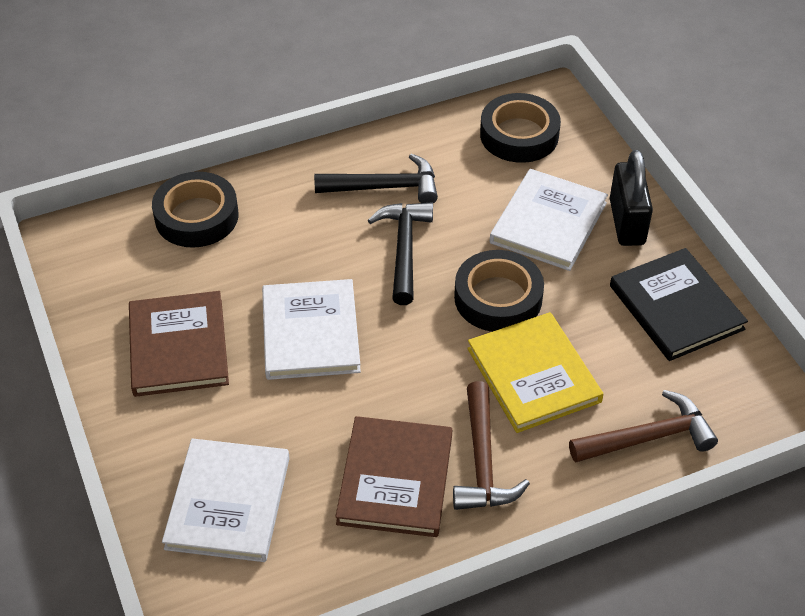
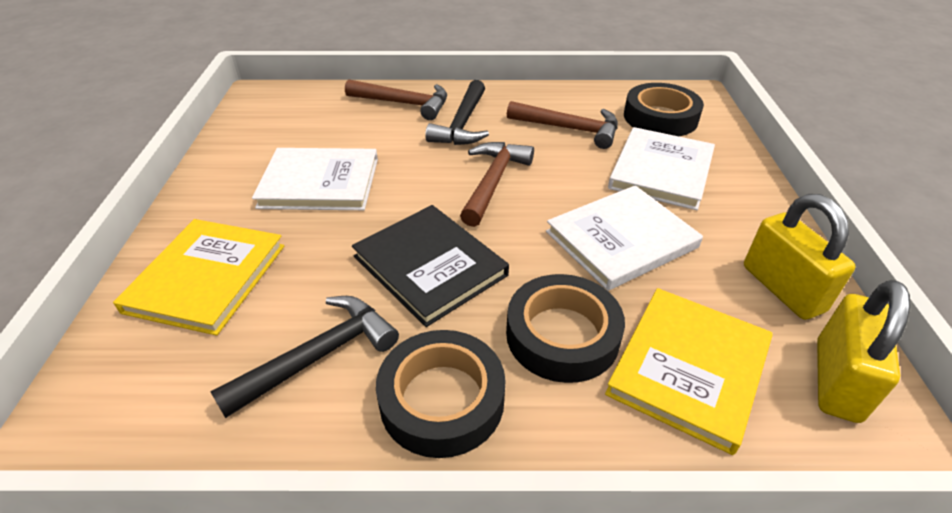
black padlock: [610,150,653,246] = 1 -> none = 0
brown book: [129,291,229,397] [335,416,452,537] = 2 -> none = 0
brown hammer: [453,381,530,510] [569,390,718,462] = 2 -> [345,79,447,120] [460,142,534,227] [507,101,618,149] = 3
yellow book: [467,312,603,433] = 1 -> [113,219,284,336] [605,288,772,455] = 2
yellow padlock: none = 0 -> [744,194,856,320] [817,280,910,423] = 2

